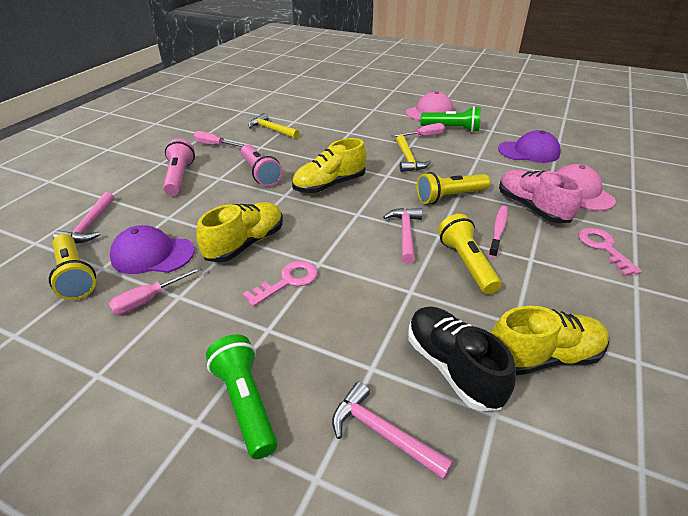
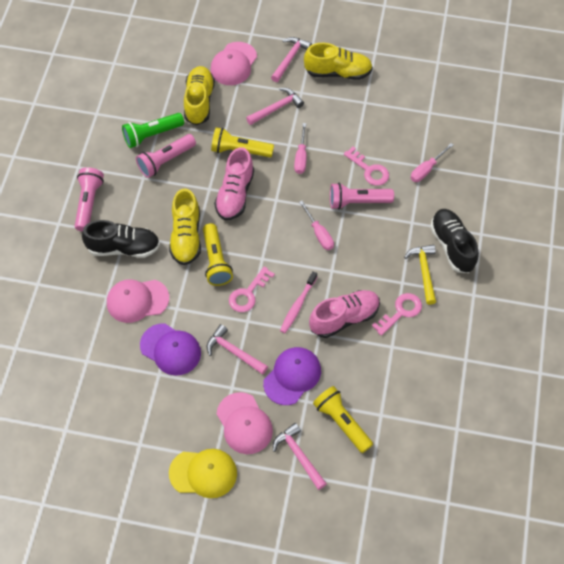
black shoe: [408,306,516,411] = 1 -> [82,220,160,258] [430,209,479,273] = 2
green flashlight: [206,334,278,459] [420,106,481,132] = 2 -> [122,113,184,148] = 1
pink cap: [406,91,454,121] [556,164,616,211] = 2 -> [107,279,169,323] [210,42,257,85] [217,392,273,454] = 3
pink flashlight: [163,139,195,196] [241,144,283,187] = 2 -> [75,167,104,232] [136,134,196,178] [330,183,394,210] = 3
pink hammer: [53,192,114,243] [332,382,453,480] [383,208,423,264] = 3 -> [207,324,268,375] [246,88,304,125] [271,37,312,82] [273,423,327,490] = 4
pink key: [242,261,318,307] [578,228,642,276] = 2 -> [229,267,275,312] [344,147,389,186] [372,293,422,336] = 3
pink shoe: [499,170,582,223] = 1 -> [214,147,254,220] [309,290,380,338] = 2
yellow cap: none = 0 -> [169,449,237,498] = 1
yellow hammer: [249,113,300,139] [396,135,431,172] = 2 -> [404,245,436,305] = 1

